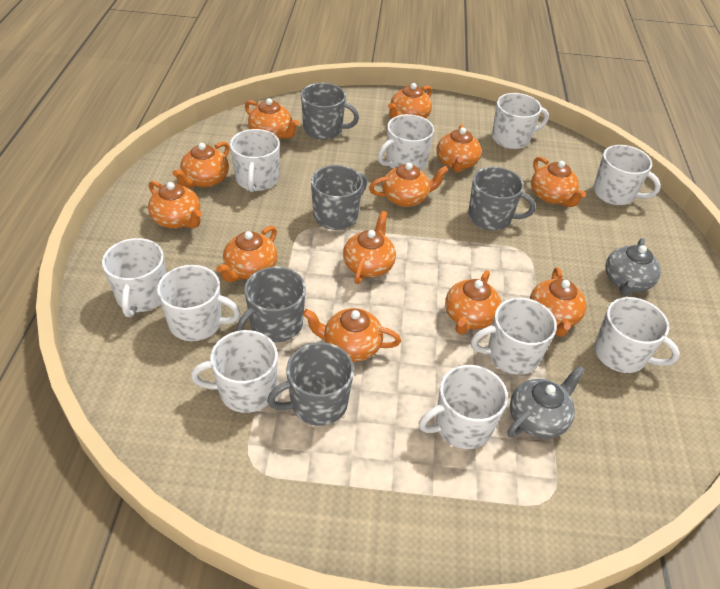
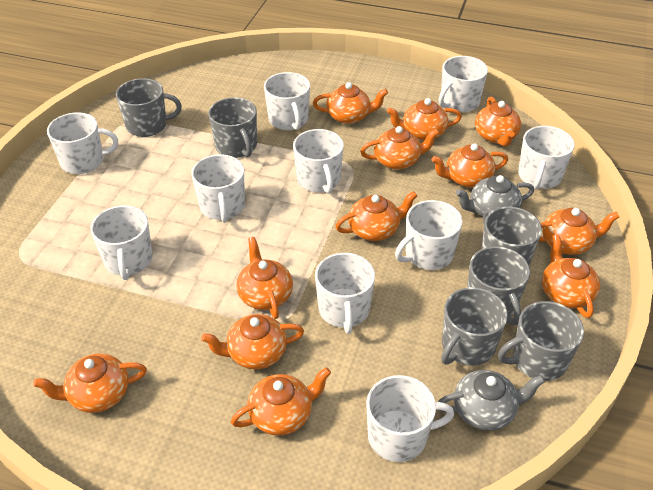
grey mug: [236,267,306,342] [267,342,354,426] [301,83,359,140] [311,165,367,230] [468,167,536,231] = 5 -> [116,78,182,137] [208,97,257,158] [441,287,508,366] [467,246,530,325] [481,207,542,265] [498,301,584,381] = 6

